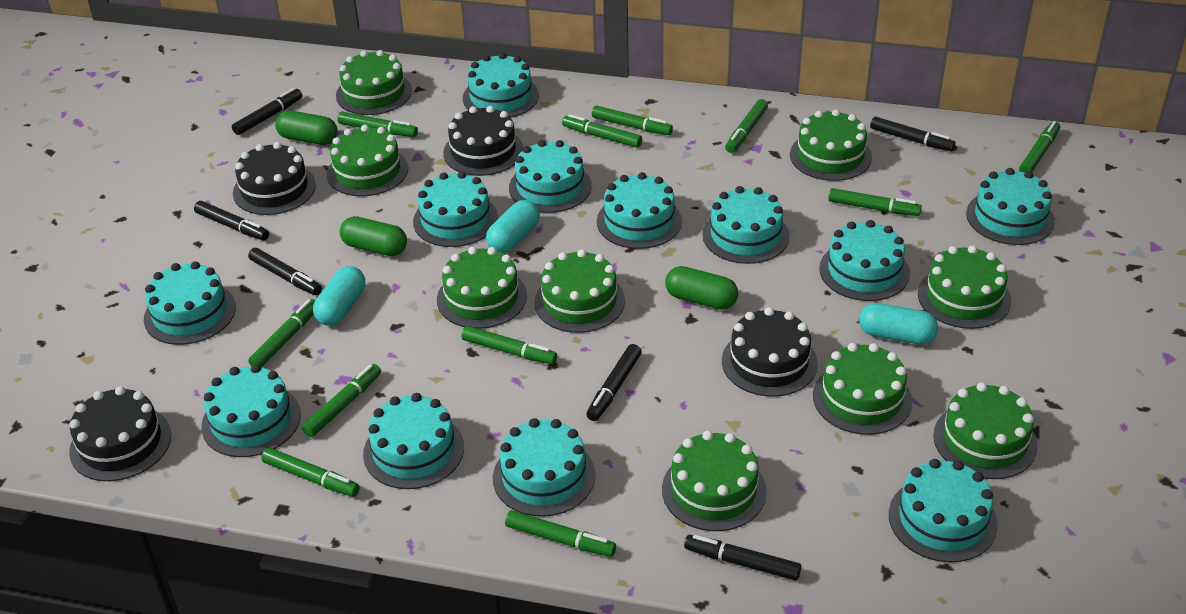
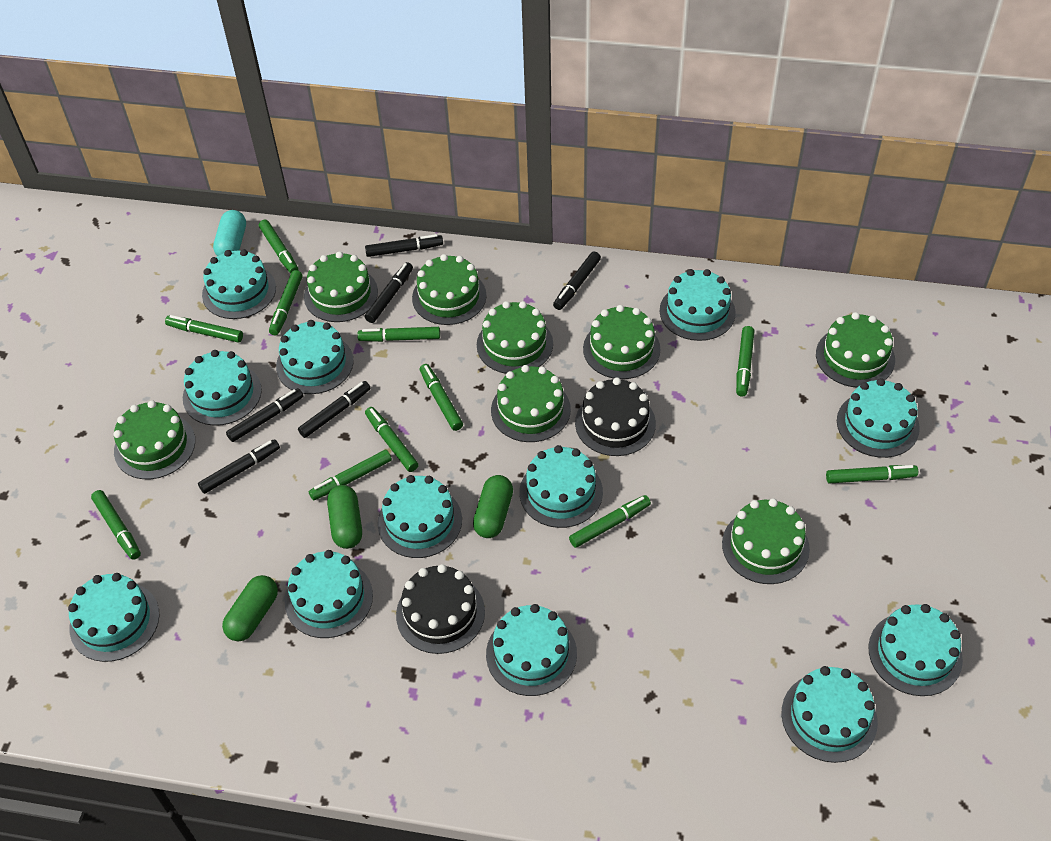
black cake: [69,386,171,481] [233,142,316,215] [443,106,523,176] [722,307,818,397] = 4 -> [396,564,485,654] [575,377,656,456] = 2
green cake: [327,125,408,197] [336,50,412,115] [437,247,527,329] [534,249,625,333] [662,431,766,531] [790,109,872,181] [813,343,912,435] [918,245,1011,329] [933,382,1038,479] = 9 -> [114,400,195,479] [304,251,378,322] [412,254,487,325] [477,301,553,374] [491,365,571,442] [583,305,660,379] [722,498,810,584] [816,312,895,388] = 8
turquoise capsule: [313,266,365,326] [486,200,540,253] [859,303,938,345] = 3 -> [213,210,246,256] = 1

